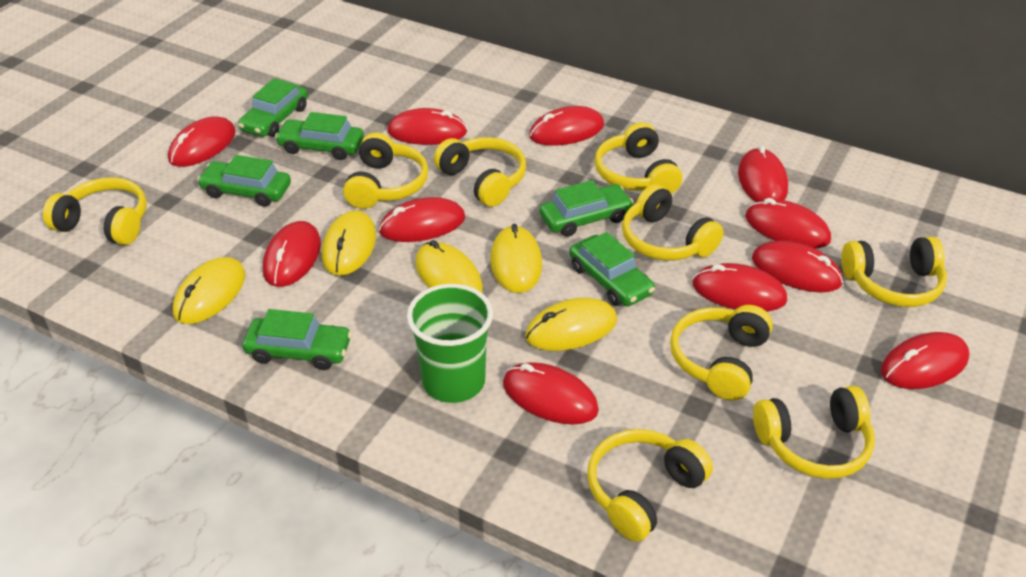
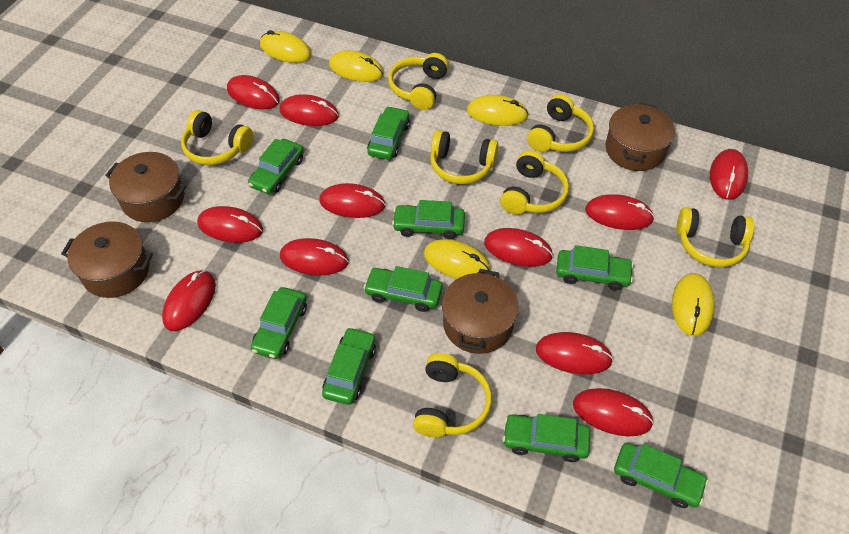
brown pot: none = 0 -> [61,221,153,298] [105,152,187,222] [442,269,519,354] [605,103,675,171] = 4
green car: [197,155,291,207] [238,78,308,137] [242,309,352,370] [275,112,364,160] [539,180,634,237] [569,232,655,306] = 6 -> [248,139,304,194] [251,287,307,359] [322,327,376,405] [364,266,443,312] [367,106,410,160] [392,200,465,239] [503,414,590,462] [556,245,633,290] [614,443,708,508] = 9
green cup: [407,284,493,403] = 1 -> none = 0
yellow headphones: [43,177,147,245] [343,133,428,209] [434,137,526,207] [587,429,713,542] [595,122,682,194] [622,184,724,261] [670,305,773,401] [753,386,875,479] [841,237,947,307] = 9 -> [181,110,253,165] [388,53,449,110] [413,353,492,438] [430,130,498,184] [500,150,569,215] [527,94,594,152] [677,207,754,267] = 7

